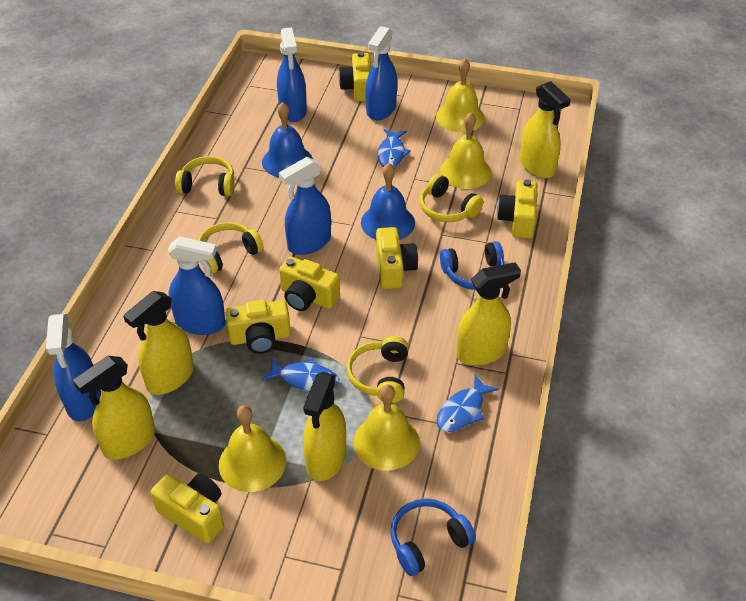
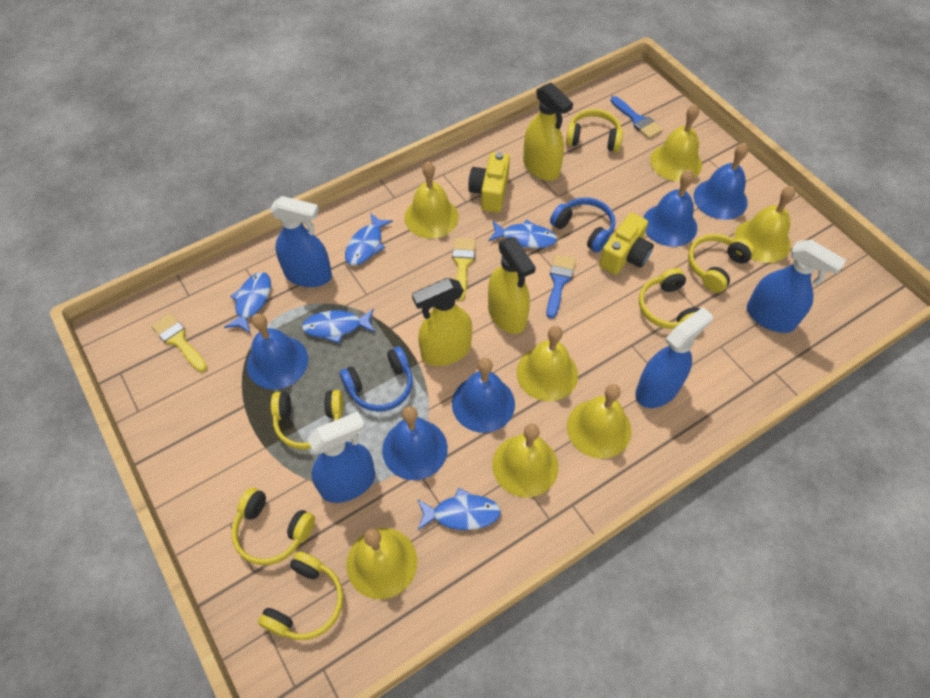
blue bell: [262,102,313,177] [361,163,415,240] = 2 -> [247,314,308,389] [382,406,448,480] [452,358,515,433] [643,170,697,247] [694,143,749,220] = 5
blue brush: none = 0 -> [546,254,576,319] [611,96,663,139] = 2
blue fish: [262,357,340,391] [377,129,411,167] [437,375,499,432] = 3 -> [224,272,271,334] [302,309,375,343] [345,213,393,266] [418,488,501,530] [488,220,557,249] = 5
blue spray bottle: [46,314,101,421] [168,236,226,335] [277,27,307,122] [279,157,331,255] [366,26,397,120] = 5 -> [270,196,332,287] [307,412,375,503] [635,307,713,408] [747,240,846,333] = 4
yellow bell: [219,405,286,492] [353,384,420,471] [436,59,485,132] [440,113,491,189] = 4 -> [347,528,417,599] [404,162,459,239] [492,424,558,497] [516,326,578,401] [567,384,631,459] [650,104,702,181] [734,186,795,263] = 7
yellow brush: none = 0 -> [151,313,207,372] [452,238,476,301] = 2
yellow camera: [151,474,224,544] [225,300,291,354] [279,256,340,311] [339,52,371,101] [376,227,418,289] [497,179,537,238] = 6 -> [468,152,510,213] [599,213,654,275] = 2
yellow headphones: [175,156,235,196] [198,222,264,274] [347,336,408,403] [420,173,483,222] = 4 -> [231,488,315,565] [258,551,343,640] [271,390,343,450] [566,109,623,152] [639,268,700,329] [688,234,755,293] = 6
yellow spray bottle: [73,356,155,460] [123,291,194,395] [303,372,346,481] [456,262,521,366] [520,81,571,178] = 5 -> [412,278,472,366] [488,237,536,334] [523,82,573,181] = 3

